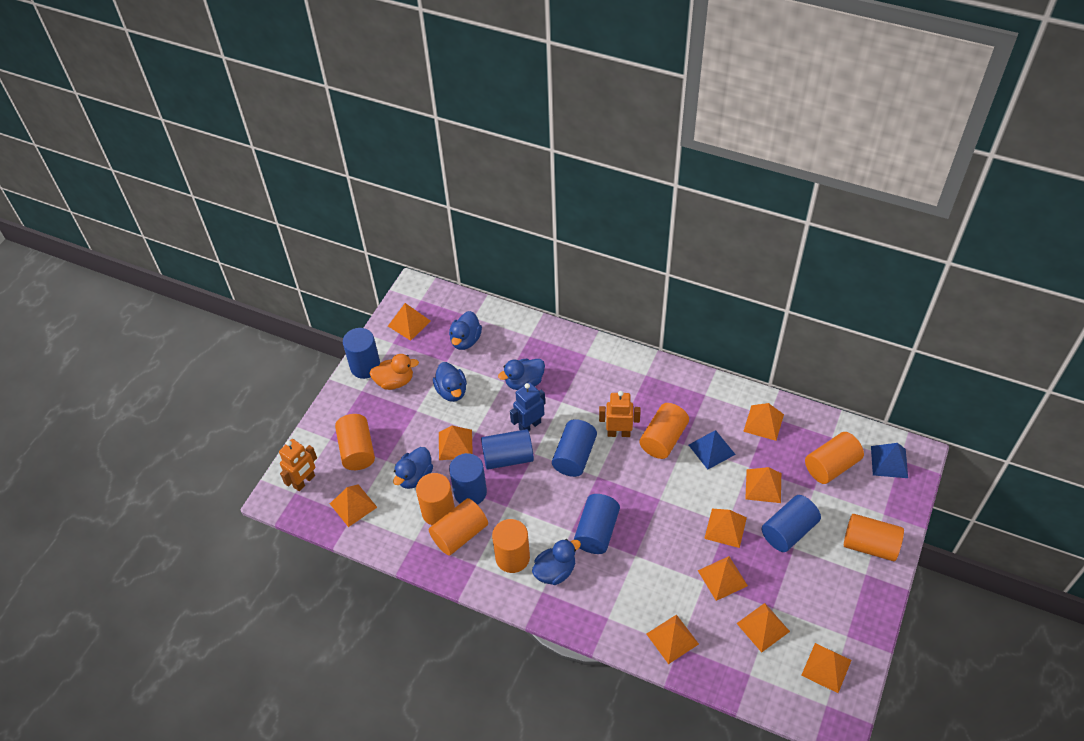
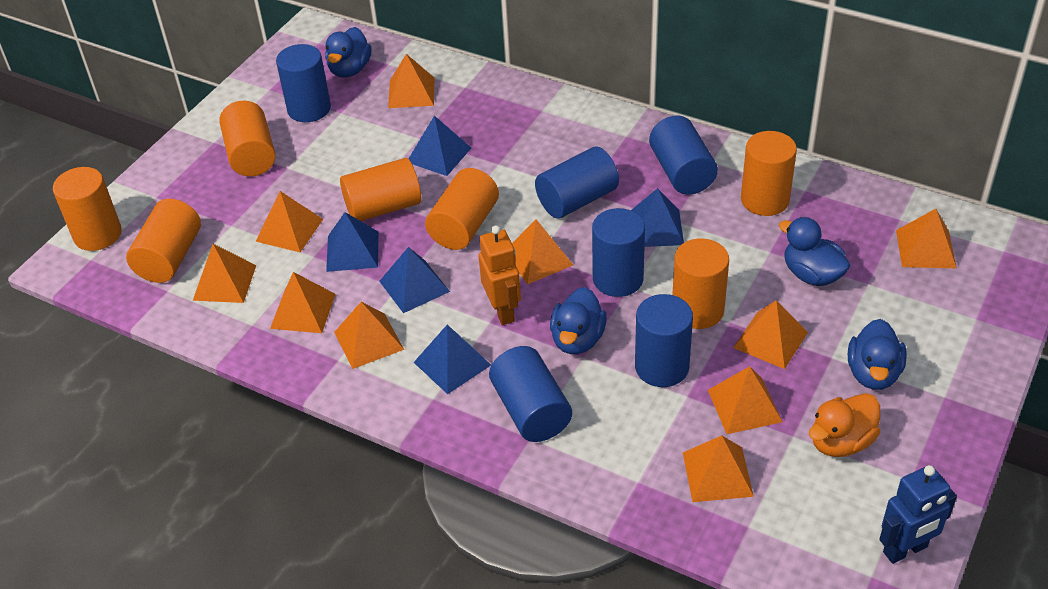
blue duck: [393,447,433,489] [433,362,467,402] [449,311,482,350] [498,358,545,390] [532,539,581,585] = 5 -> [325,27,372,78] [550,287,607,354] [779,217,850,286] [848,319,907,390] = 4
blue pyramid: [689,430,736,469] [871,443,908,478] = 2 -> [326,212,378,272] [379,247,450,313] [409,116,471,176] [414,325,491,394] [631,188,684,247] = 5
orange robot: [279,439,317,491] [599,391,641,437] = 2 -> [479,225,521,325] = 1

